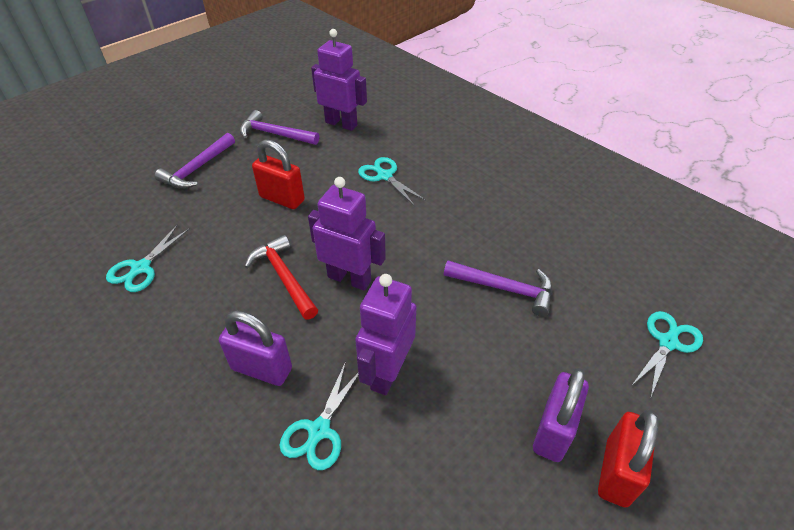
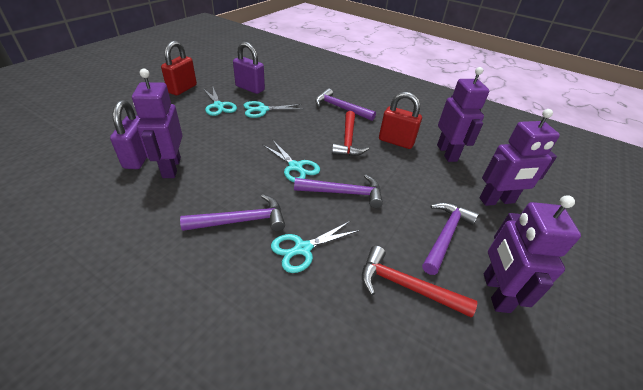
purple hammer: [155,133,235,189] [240,110,319,145] [444,261,552,317] = 3 -> [180,195,285,231] [294,175,383,208] [315,88,376,121] [422,202,479,275] = 4
purple robot: [308,177,386,291] [311,29,367,131] [355,274,417,395] = 3 -> [132,69,183,178] [437,67,489,162] [479,109,560,206] [484,195,581,313] = 4
red hammer: [245,235,318,320] = 1 -> [332,111,369,156] [362,246,477,317] = 2

